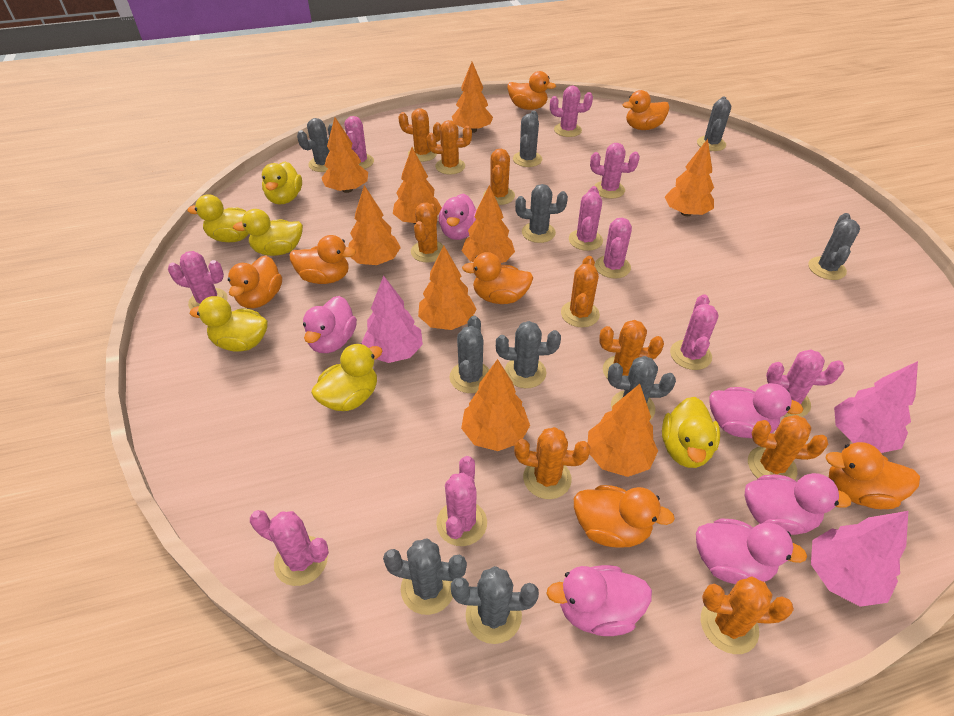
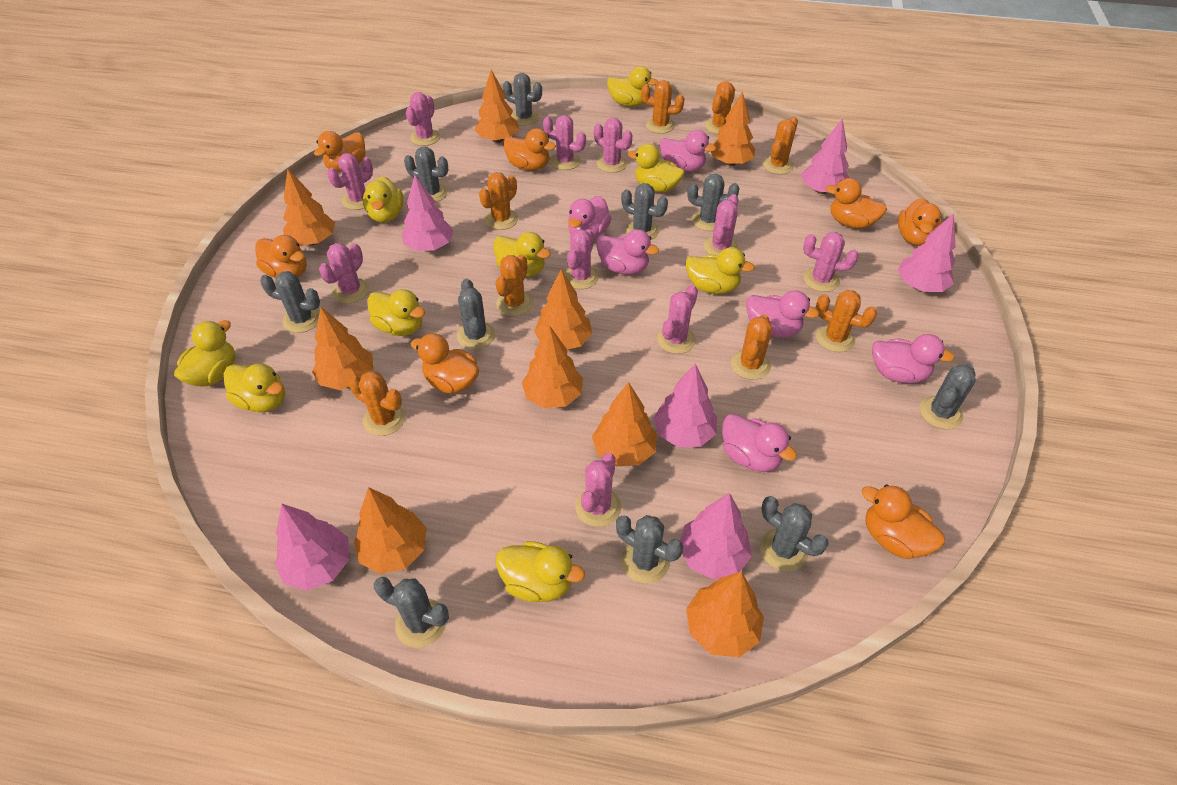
orange cactus: [398,108,441,162] [411,203,443,263] [427,120,472,175] [483,149,515,205] [514,427,590,499] [561,256,600,327] [599,320,664,379] [701,576,794,654] [748,415,828,480] = 9 -> [348,371,406,436] [479,172,518,230] [495,254,533,316] [641,80,685,134] [705,81,735,134] [731,314,772,380] [763,116,798,174] [816,290,877,352] = 8
pink tree: [361,275,423,363] [811,511,908,607] [834,361,918,453] = 3 -> [275,504,349,591] [402,175,453,251] [653,363,717,447] [680,493,752,579] [801,119,849,194] [898,213,956,292] = 6
yellow duck: [187,194,248,242] [190,296,268,352] [233,209,303,256] [262,162,302,205] [311,343,382,411] [662,397,720,468] = 6 -> [174,320,235,387] [223,363,285,413] [363,176,404,223] [367,289,425,336] [493,232,551,277] [496,541,585,602] [607,66,658,107] [628,144,684,193] [686,247,755,294] = 9

